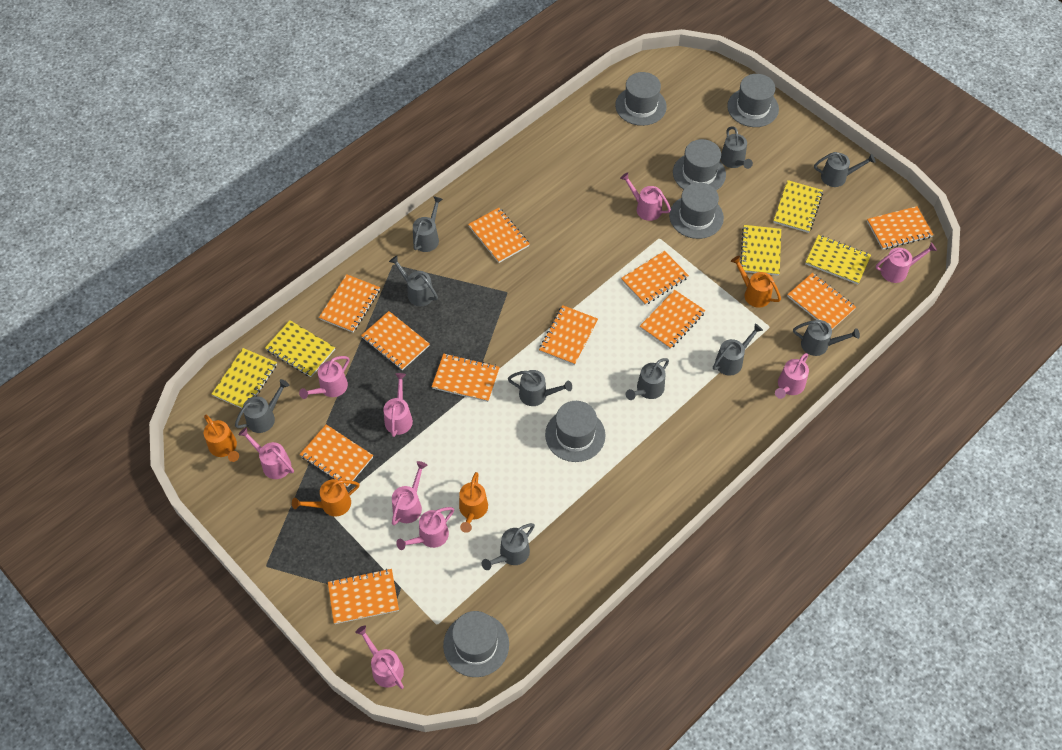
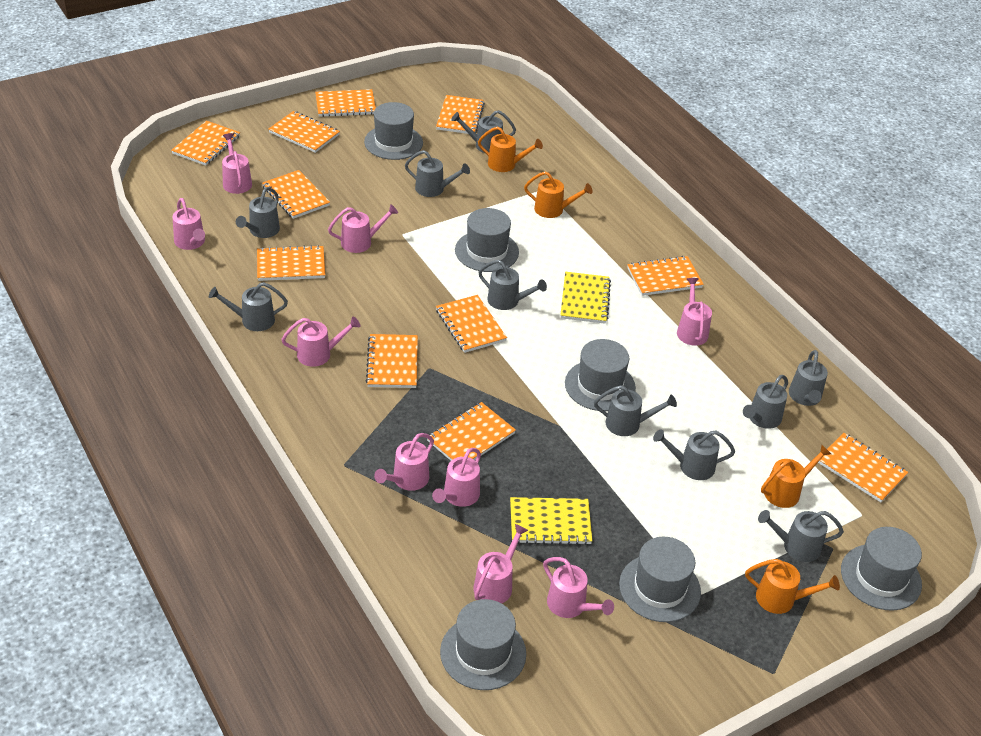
yellow notebook: [212,348,277,408] [265,320,335,377] [740,225,781,276] [773,180,823,233] [805,235,871,284] = 5 -> [510,497,592,545] [561,272,611,324] = 2

